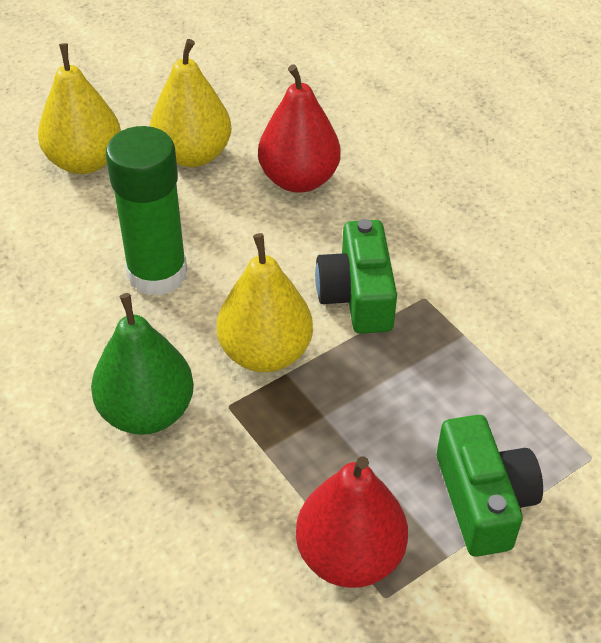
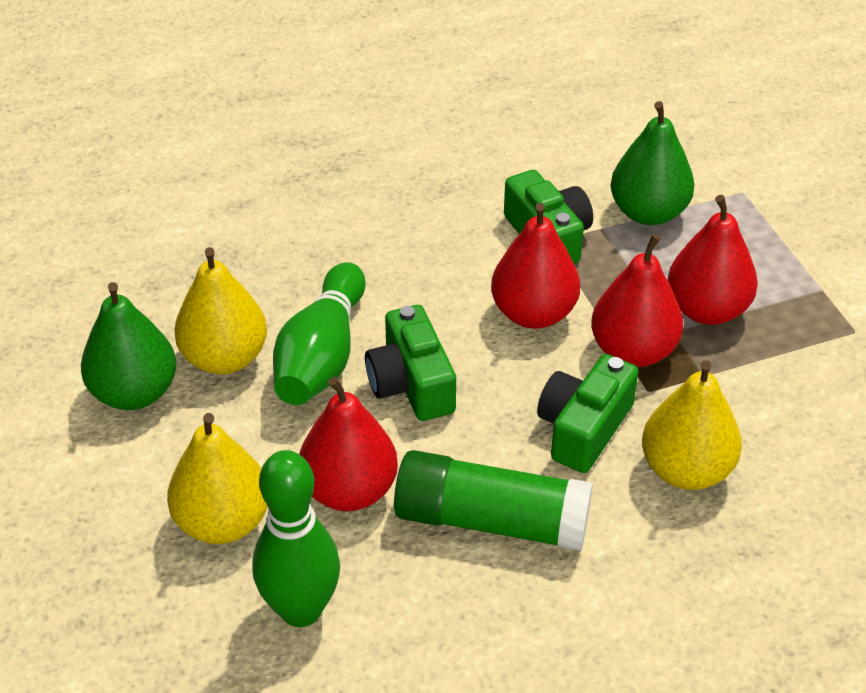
green bowling pin: none = 0 -> [252,450,340,627] [273,262,366,405] = 2
green camera: [315,219,397,334] [437,415,543,557] = 2 -> [365,305,456,421] [504,170,593,264] [537,354,639,473] = 3
green pear: [91,293,194,435] = 1 -> [81,282,176,410] [611,101,695,225] = 2
red pear: [258,64,341,193] [296,456,408,588] = 2 -> [299,377,398,511] [491,203,580,329] [591,234,683,367] [667,195,758,325] = 4

